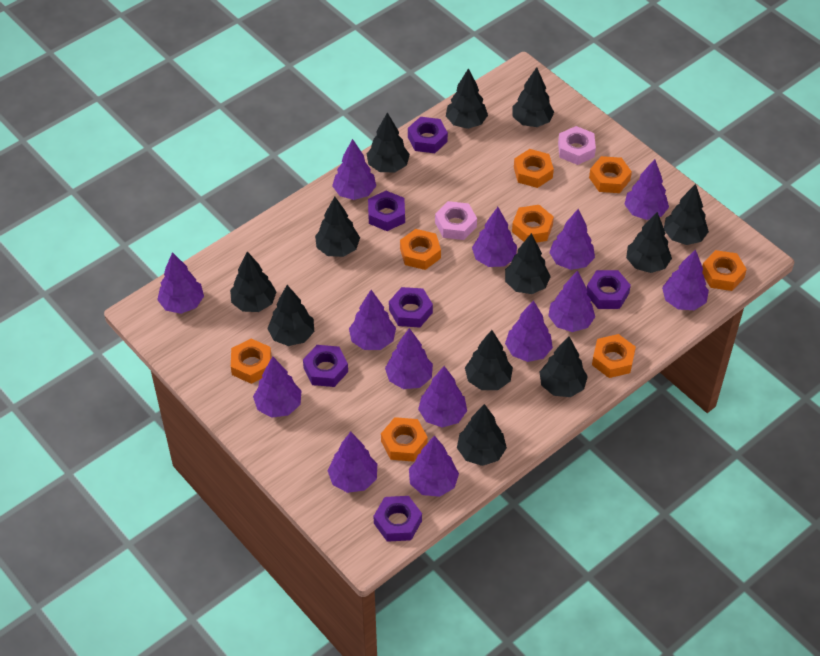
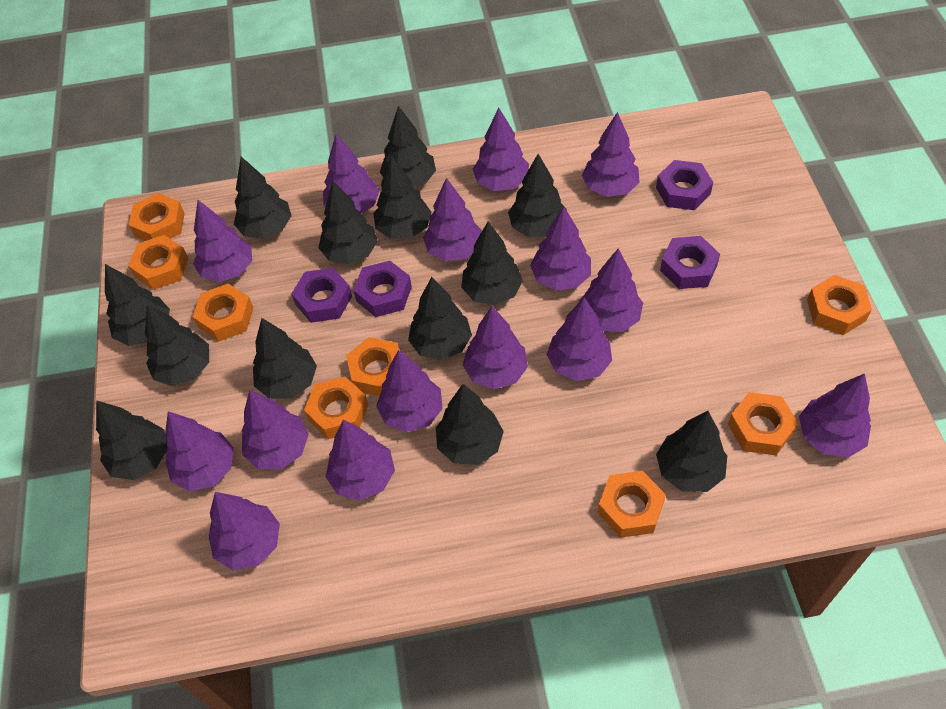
black tree: [230,251,276,312] [267,285,314,346] [315,197,360,257] [367,113,410,173] [446,68,488,129] [457,404,507,466] [465,330,513,390] [505,233,551,294] [512,67,554,127] [540,337,588,397] [626,212,672,273] [664,184,709,245] = 12 -> [96,400,167,480] [105,264,170,346] [145,304,209,386] [234,157,292,239] [253,318,317,399] [318,182,378,264] [373,156,431,239] [380,106,436,187] [408,277,472,360] [436,384,504,465] [461,221,523,305] [508,154,567,237] [656,411,727,492] = 13
pink nut: [435,201,477,240] [558,126,596,165] = 2 -> none = 0
purple nut: [303,345,348,387] [368,191,405,231] [374,496,422,542] [389,287,433,327] [408,117,448,153] [586,270,631,309] = 6 -> [291,268,352,323] [353,261,412,317] [656,160,713,210] [660,236,720,289] = 4
purple tree: [157,252,204,314] [253,356,301,418] [327,432,377,493] [332,139,376,200] [349,290,396,350] [385,328,433,389] [409,436,459,497] [418,366,467,427] [472,207,517,267] [505,300,553,362] [548,270,595,332] [549,209,595,270] [624,159,669,220] [662,249,709,310] = 14 -> [165,411,234,492] [193,200,252,282] [208,492,280,570] [242,390,309,469] [323,134,379,213] [326,420,395,501] [376,350,443,432] [423,178,482,261] [463,306,528,390] [473,108,529,191] [530,207,591,291] [547,297,612,381] [580,248,643,332] [582,112,639,197] [799,374,871,458] = 15

